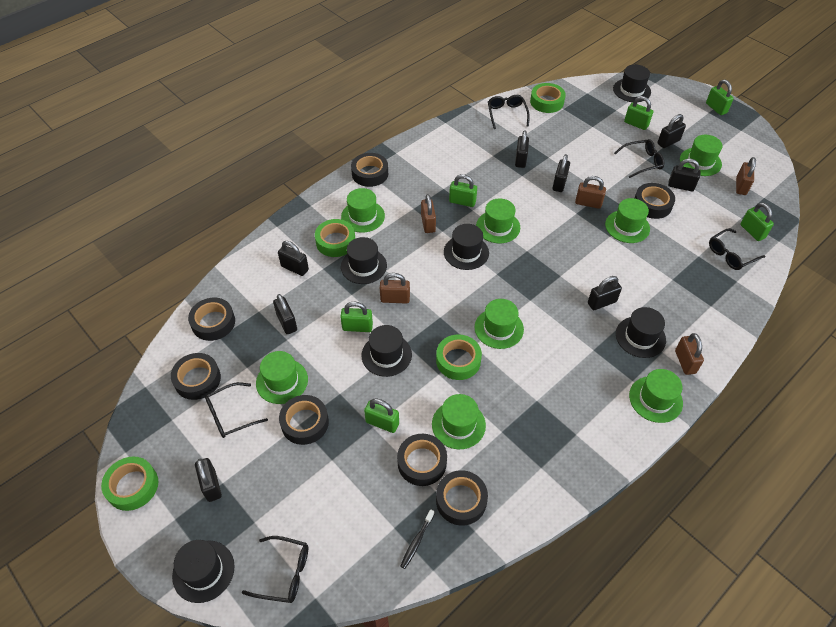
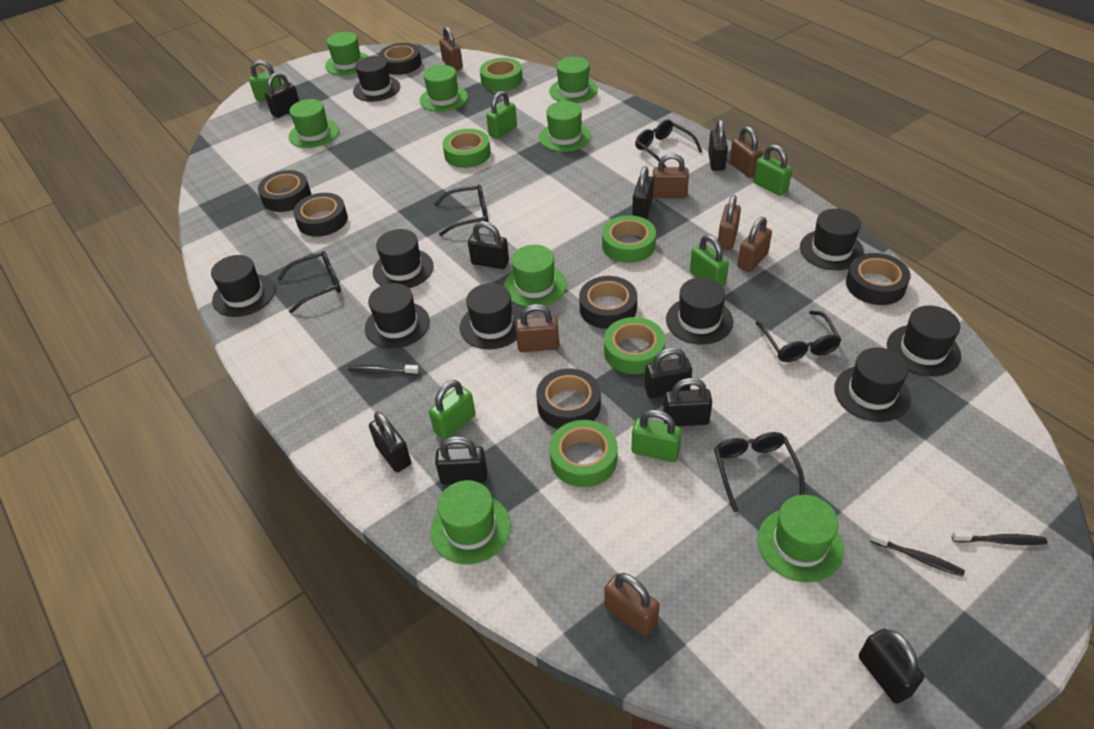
black hat: [172,540,235,603] [341,237,387,284] [361,325,412,377] [444,224,489,270] [613,64,651,102] [616,307,666,358] = 6 -> [211,255,275,317] [353,56,400,102] [365,283,430,349] [373,229,433,288] [460,283,521,350] [666,277,733,345] [800,209,864,270] [834,347,911,422] [887,305,961,376] = 9
black padlock: [195,458,222,502] [273,294,297,334] [278,241,309,276] [515,130,529,168] [553,154,570,192] [588,276,622,310] [657,114,686,148] [668,159,701,191] = 8 -> [265,72,299,118] [369,411,411,472] [435,436,487,485] [468,221,509,269] [632,166,654,219] [645,347,692,398] [663,378,712,426] [708,119,728,171] [859,629,924,704] = 9
black tape: [171,353,221,400] [188,298,235,341] [279,395,329,445] [351,153,388,187] [397,434,447,486] [436,470,488,526] [634,183,675,219] = 7 -> [258,170,311,212] [293,193,348,237] [379,43,422,75] [536,368,601,429] [579,276,637,329] [846,253,910,305] = 6
black toothbrush: [401,509,435,569] = 1 -> [348,365,419,375] [870,531,965,577] [952,531,1047,545] = 3
brown padlock: [380,273,410,304] [421,194,436,233] [575,176,606,209] [675,333,704,375] [736,157,756,195] = 5 -> [439,27,463,71] [515,304,559,352] [604,573,660,636] [653,153,689,198] [718,195,741,250] [730,126,763,178] [737,217,772,272] = 7
green tape: [101,457,158,511] [315,219,355,257] [436,335,482,380] [530,83,566,113] = 4 -> [443,129,491,168] [480,58,523,91] [549,420,618,487] [602,215,656,263] [604,317,665,374] = 5

